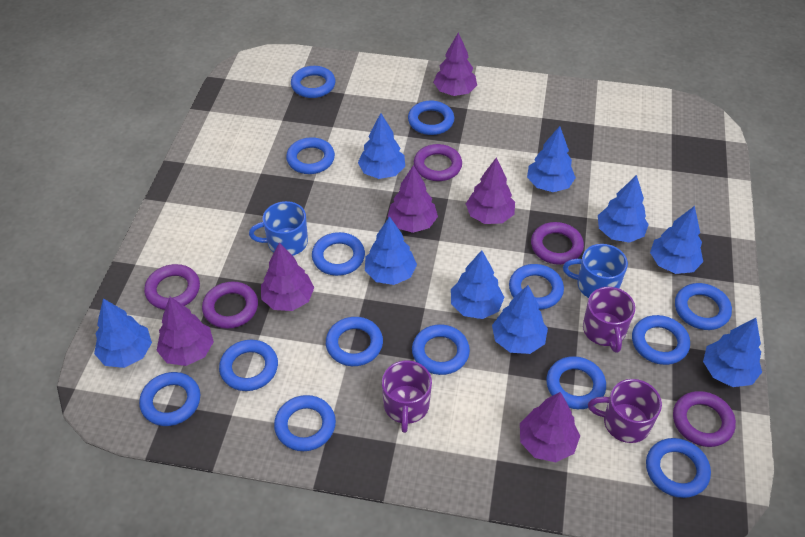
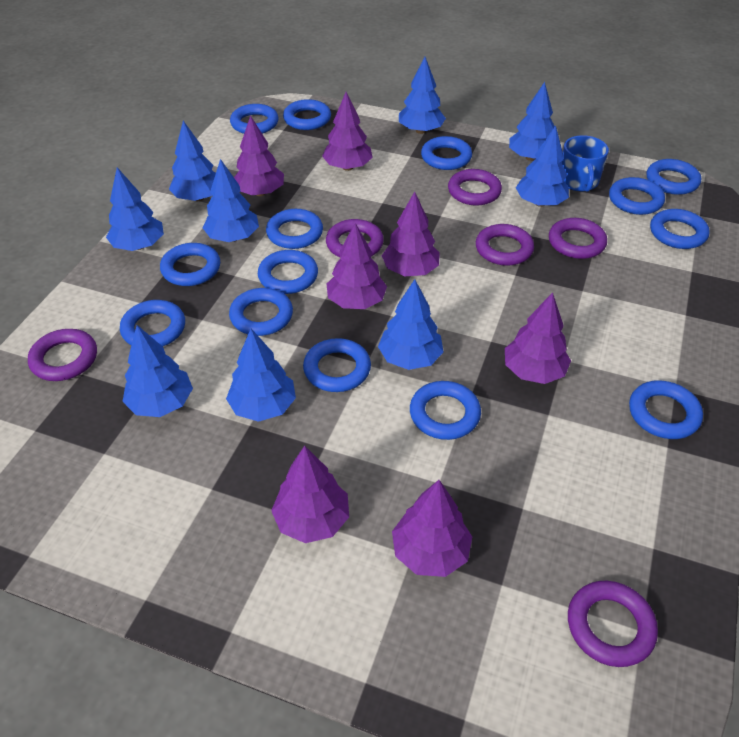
blue mug: [249,201,308,256] [563,244,628,298] = 2 -> [561,135,609,192] = 1
purple mug: [382,360,432,433] [583,287,635,353] [588,379,662,443] = 3 -> none = 0
purple ring: [144,264,200,310] [202,282,258,329] [414,144,462,181] [531,222,584,265] [673,391,736,447] = 5 -> [28,329,97,381] [326,219,384,257] [448,169,502,206] [476,224,534,266] [549,218,607,259] [568,581,658,667] = 6
purple tree: [156,297,214,366] [261,243,314,311] [388,165,438,233] [433,32,477,96] [466,157,515,224] [520,392,580,462] = 6 -> [234,115,284,196] [271,446,349,543] [322,92,373,171] [327,223,387,309] [382,192,440,276] [392,480,472,577] [505,292,571,384] = 7

